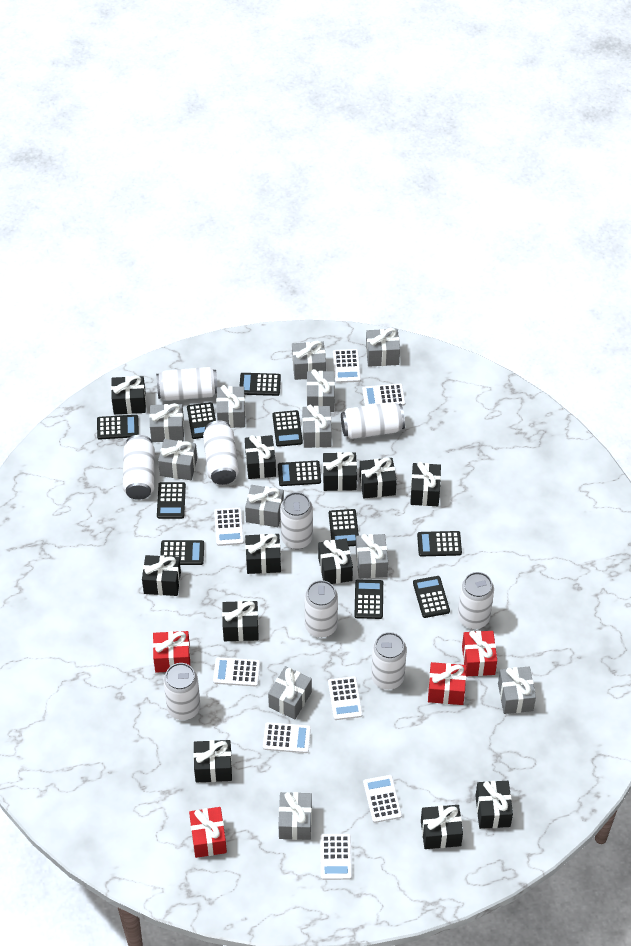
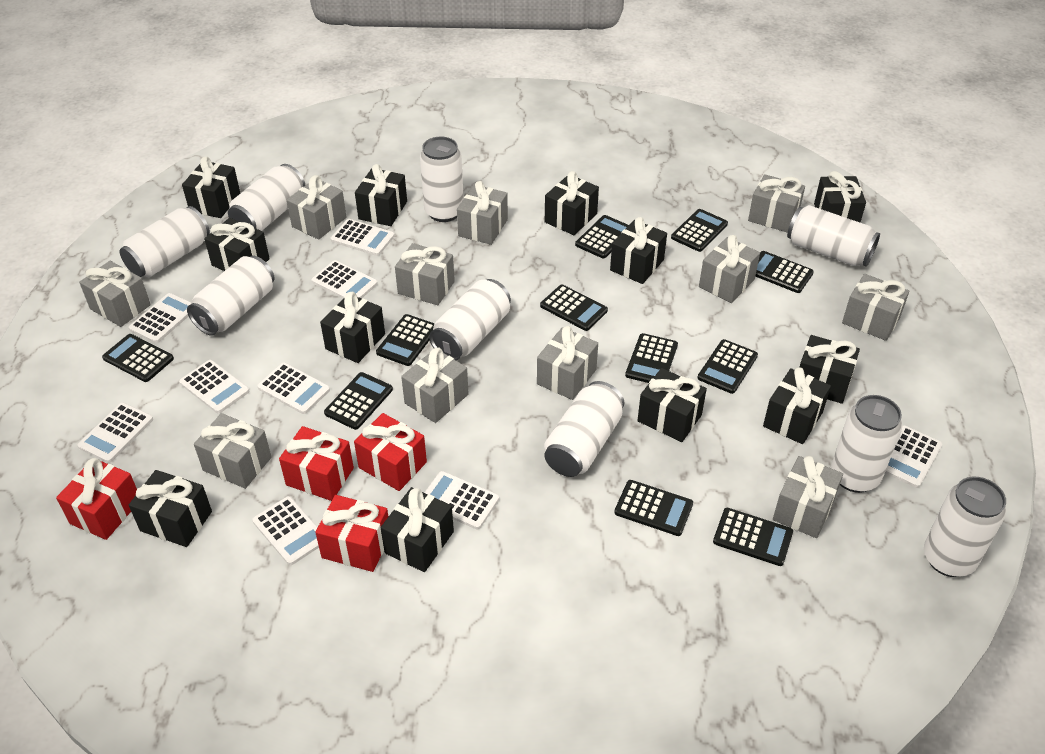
grey gift: [149,403,184,442] [158,439,197,480] [216,385,246,428] [245,485,284,527] [268,666,312,719] [279,792,312,840] [292,341,326,380] [302,405,332,448] [307,369,335,412] [356,534,388,579] [366,328,400,367] [498,667,536,714] = 12 -> [79,261,151,327] [194,413,271,489] [287,175,346,240] [395,243,455,305] [401,348,469,423] [457,181,508,245] [537,326,598,400] [699,235,760,303] [748,174,805,233] [773,456,843,538] [842,274,909,341] = 11
white calculator: [213,657,260,687] [214,507,244,546] [263,722,311,753] [320,834,352,880] [328,676,363,720] [333,349,361,383] [362,384,405,406] [363,775,402,823] = 8 -> [78,403,153,463] [129,293,191,343] [179,360,249,413] [252,496,319,565] [257,363,330,414] [312,260,378,299] [331,219,395,256] [424,471,499,529] [885,425,942,488] = 9

